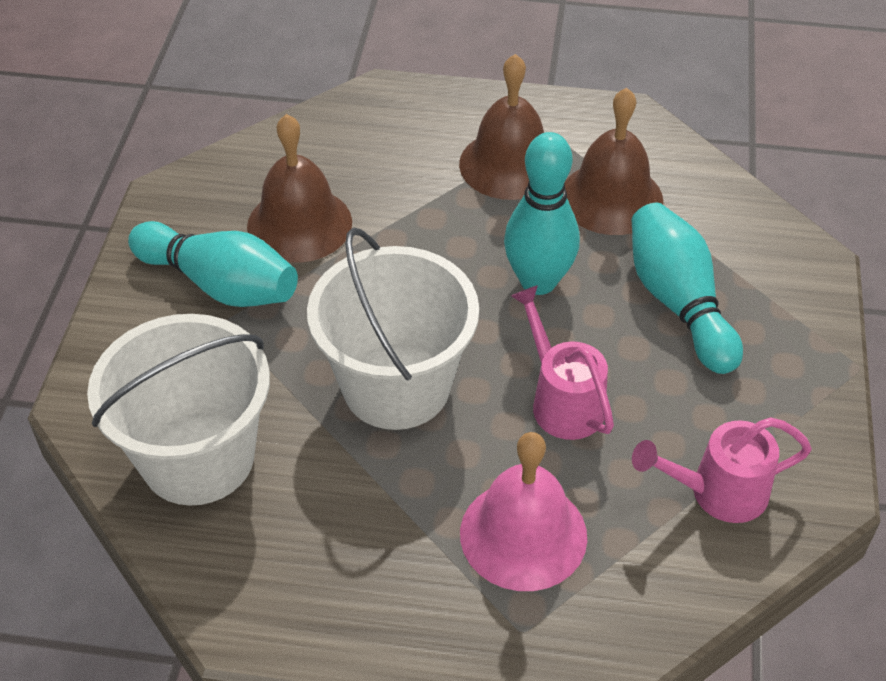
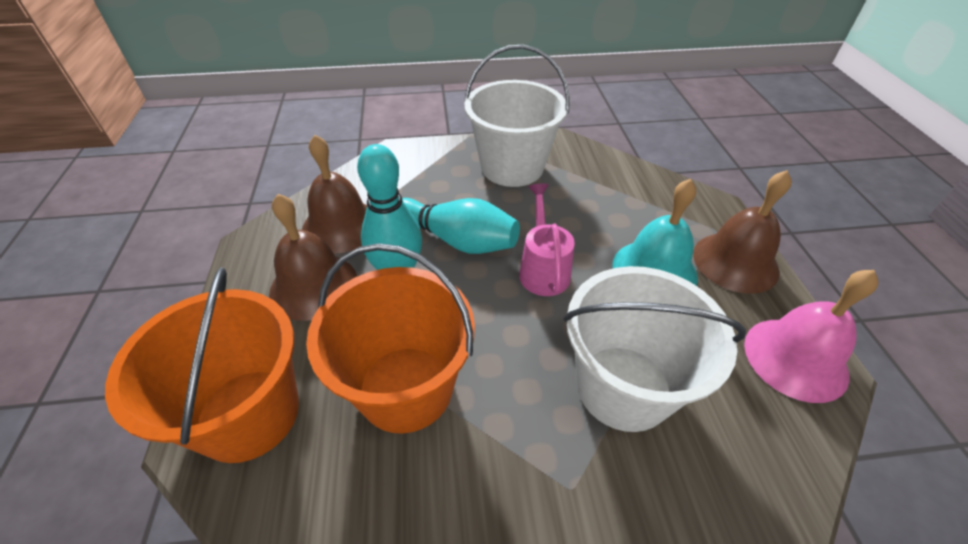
orange bucket: none = 0 -> [105,267,299,463] [306,243,475,434] = 2
pink watering can: [511,285,614,440] [632,417,812,523] = 2 -> [519,183,575,296] = 1
turquoise bell: none = 0 -> [612,179,698,286] = 1
turquoise bowling pin: [128,221,298,307] [504,132,580,295] [631,203,743,374] = 3 -> [357,144,422,270] [402,198,520,254] = 2

